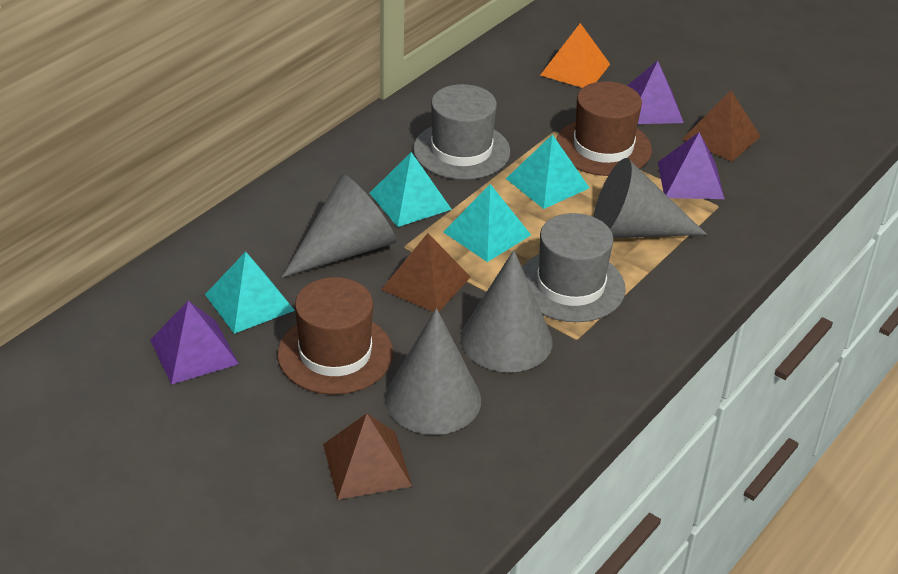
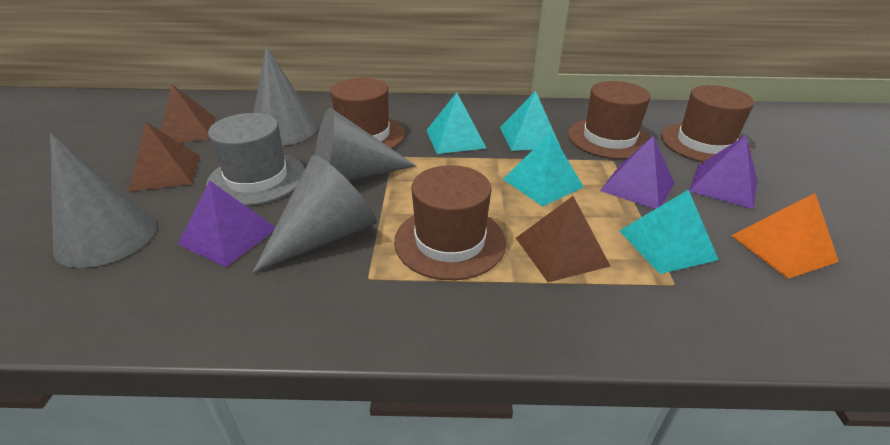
brown hat: [277,277,393,395] [556,81,652,176] = 2 -> [330,78,405,149] [394,165,506,280] [568,81,651,159] [661,85,754,162] = 4
grey hat: [413,84,510,180] [522,213,626,322] = 2 -> [206,113,305,206] = 1

